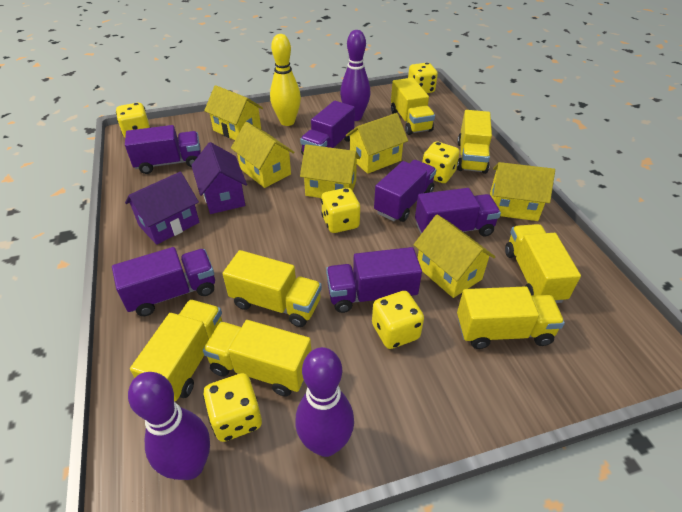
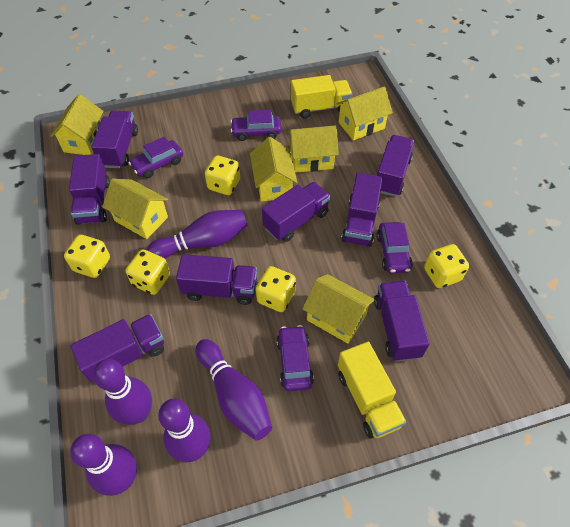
purple bowling pin: [128,372,210,480] [296,347,354,457] [340,30,371,121] = 3 -> [70,434,137,496] [93,359,152,425] [147,210,248,259] [158,399,210,462] [196,339,272,441] = 5
purple car: none = 0 -> [128,137,183,178] [230,110,281,141] [277,325,314,391] [377,222,413,274] = 4
purple house: [125,172,200,245] [191,142,247,214] = 2 -> none = 0
purple truck: [112,247,215,316] [125,125,201,174] [300,101,355,155] [326,247,422,313] [374,160,436,222] [415,188,501,236] = 6 -> [69,154,110,225] [71,314,164,382] [91,110,138,168] [176,254,257,305] [262,182,330,242] [341,173,383,247] [374,281,430,361] [377,135,414,196] = 8
yellow bowling pin: [270,34,301,126] = 1 -> none = 0
yellow dice: [116,103,151,137] [203,373,262,442] [321,188,360,233] [372,291,424,349] [408,63,438,93] [422,142,460,183] = 6 -> [64,235,110,278] [126,249,170,295] [205,155,240,195] [256,266,296,312] [424,244,469,288] = 5
yellow truck: [130,300,223,401] [203,320,311,396] [223,250,322,327] [391,78,435,135] [457,110,492,174] [457,286,565,349] [505,224,581,303] = 7 -> [291,75,353,119] [338,342,406,439] = 2

